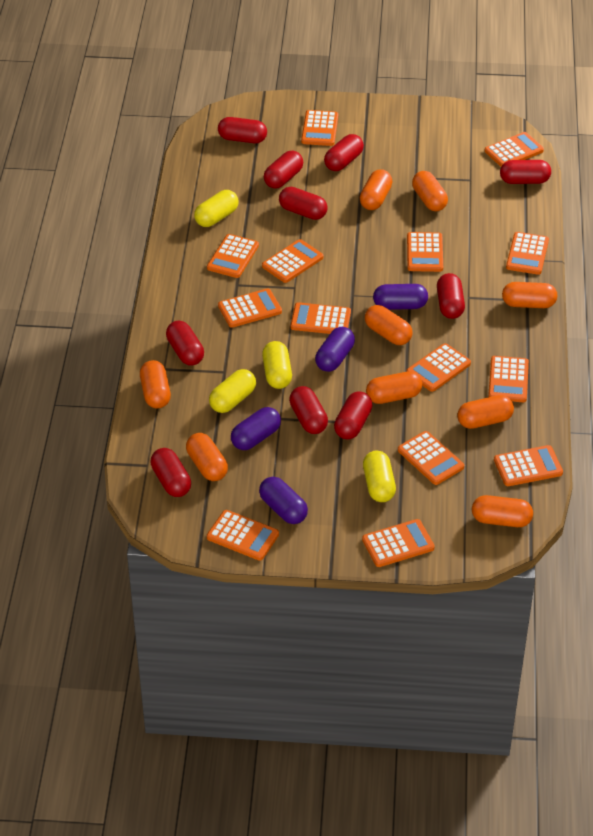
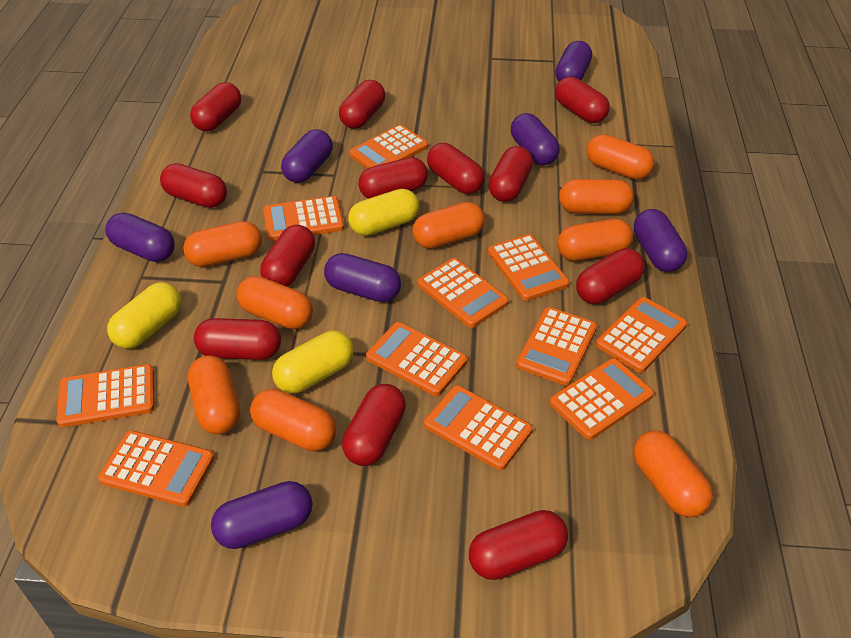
orange calculator: [207,234,259,278] [207,510,279,561] [218,288,282,328] [262,239,323,283] [291,302,351,334] [301,110,338,146] [362,519,435,567] [398,431,464,485] [406,343,471,392] [407,232,443,272] [485,132,544,167] [488,356,529,402] [494,445,563,486] [506,232,549,275] = 14 -> [56,364,154,428] [98,430,214,507] [263,196,344,241] [349,125,428,168] [366,322,467,396] [417,258,509,328] [424,385,533,470] [488,234,569,301] [516,307,597,386] [550,358,654,440] [596,297,687,373] = 11
purple capsule: [231,407,281,450] [259,477,308,524] [315,327,355,372] [373,284,428,310] = 4 -> [105,212,175,262] [211,481,313,549] [281,129,333,183] [324,253,401,302] [511,113,560,165] [555,41,592,81] [634,209,687,272] = 7
red capsule: [150,448,191,497] [166,321,204,366] [218,117,267,143] [264,151,303,189] [279,187,327,220] [289,386,328,434] [324,134,364,171] [334,391,373,440] [437,273,465,319] [500,160,551,184] = 10 -> [160,163,227,208] [190,82,241,132] [194,318,281,360] [260,225,315,287] [339,80,385,129] [342,384,406,466] [358,157,428,199] [427,143,485,194] [469,510,568,580] [489,146,533,202] [555,77,610,123] [576,248,645,304] = 12
yellow capsule: [194,190,239,227] [209,369,256,413] [262,341,292,389] [363,451,396,502] = 4 -> [107,282,182,349] [272,331,354,393] [348,189,419,236] = 3

